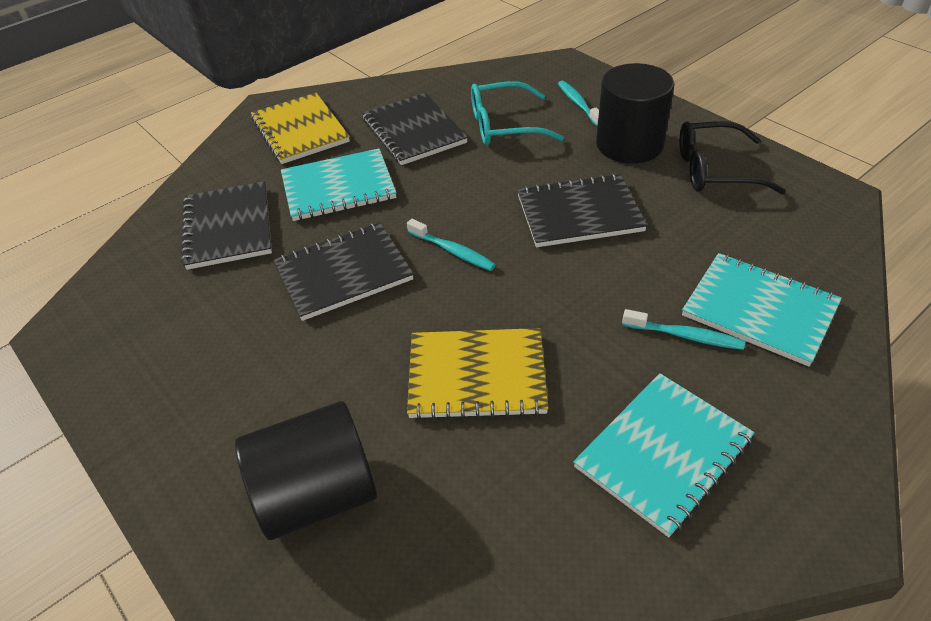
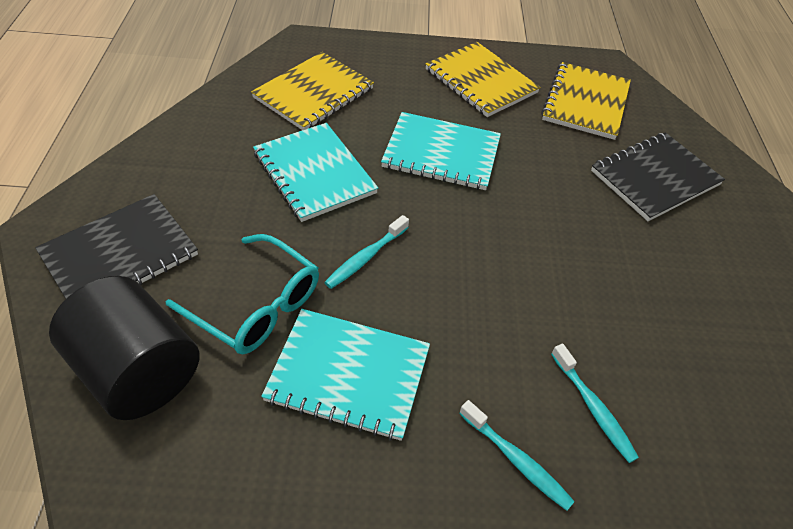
black cylinder: [235,401,377,540] [596,63,674,163] = 2 -> [49,276,200,420] = 1
black glasses: [679,121,786,194] = 1 -> none = 0
black notebook: [181,181,272,270] [274,223,414,321] [362,93,468,165] [517,174,647,247] = 4 -> [35,194,198,298] [591,132,725,221] = 2
yellow notebook: [251,93,350,164] [407,328,549,420] = 2 -> [251,52,374,130] [425,42,541,117] [541,62,631,140] = 3

